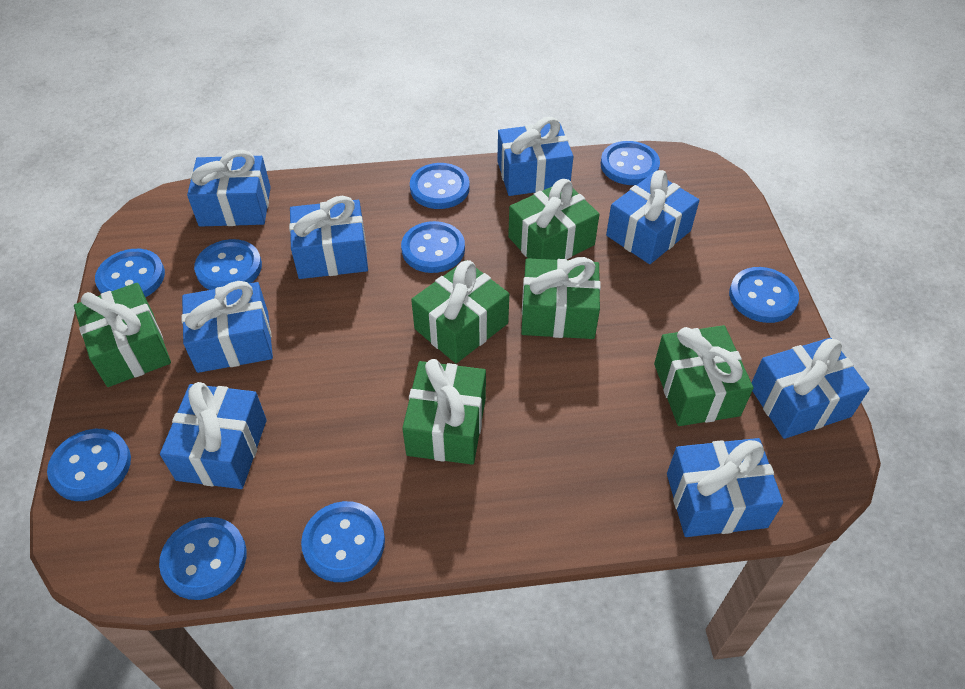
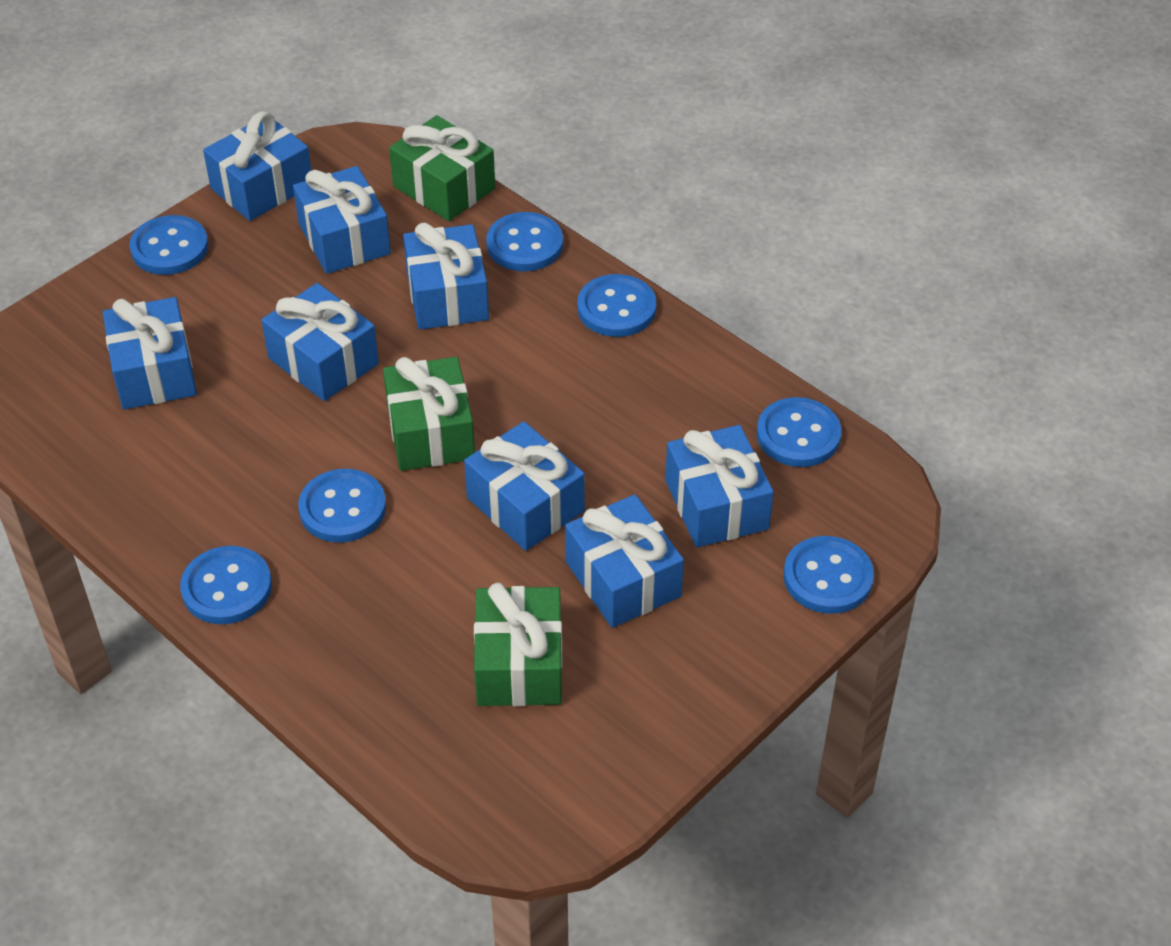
blue button: [47,429,131,501] [95,249,165,297] [159,517,247,600] [194,239,262,290] [301,501,385,582] [401,221,465,273] [410,163,470,209] [601,141,660,185] [729,267,799,323] = 9 -> [129,215,208,275] [180,546,272,624] [298,469,386,543] [486,212,563,271] [578,274,656,337] [757,397,841,467] [783,536,874,614] = 7
green gift: [74,283,171,387] [402,359,486,465] [411,260,509,363] [508,179,599,260] [521,257,601,339] [654,325,753,426] = 6 -> [383,357,475,471] [389,115,495,221] [474,583,563,706] = 3

